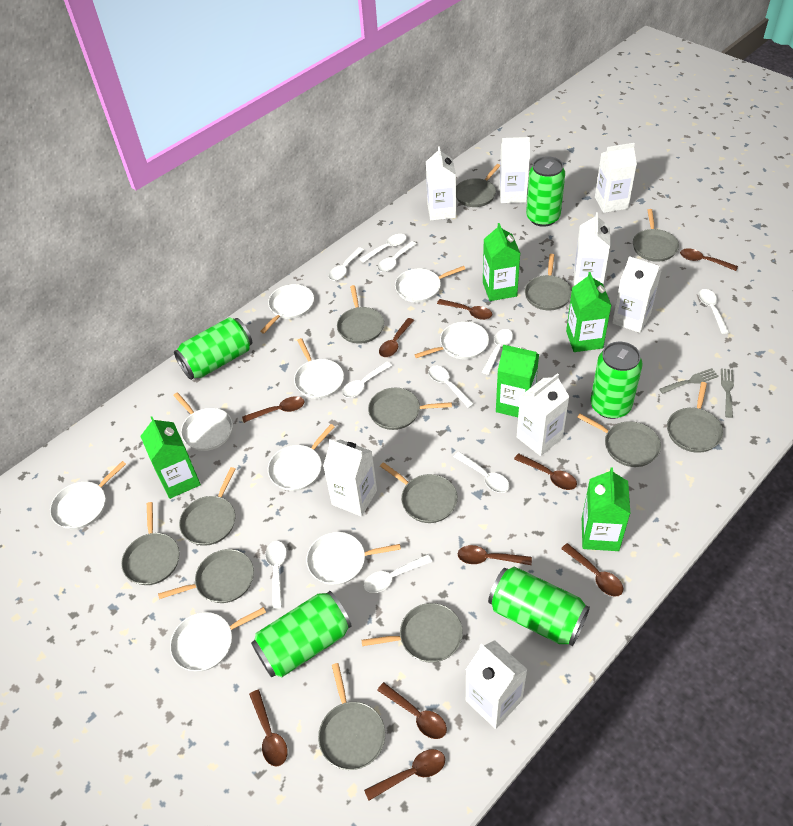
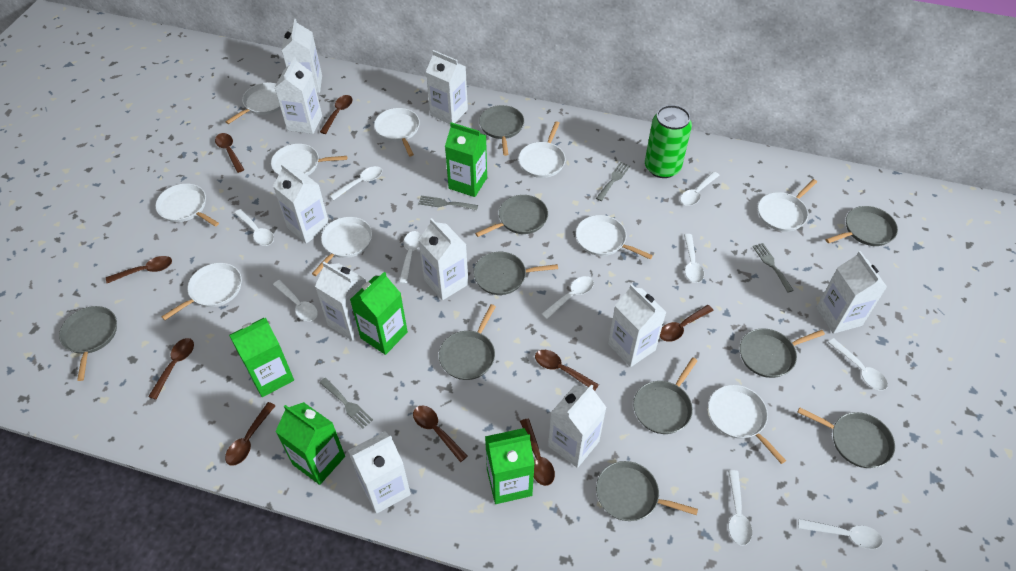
brown spoon: [242,396,304,423] [249,690,288,767] [364,749,445,801] [377,682,447,739] [379,318,414,357] [437,299,492,320] [458,545,532,565] [514,453,577,490] [561,543,623,597] [680,248,738,271] = 10 -> [106,256,172,283] [148,338,194,400] [215,133,244,173] [225,402,276,466] [320,95,353,134] [413,405,468,462] [520,419,555,486] [535,350,599,391] [660,305,714,342] = 9
green can: [174,317,252,380] [251,591,352,677] [488,566,590,646] [526,156,565,227] [590,342,643,419] = 5 -> [645,105,692,178] = 1
grey fork: [659,368,719,394] [721,368,734,418] = 2 -> [319,378,373,429] [418,196,478,210] [596,162,630,201] [753,243,794,292] = 4
grey pan: [121,502,179,585] [158,549,254,603] [179,467,236,546] [318,663,385,770] [337,285,384,344] [361,603,463,663] [368,388,452,430] [380,462,458,523] [456,164,500,207] [525,254,572,310] [577,414,661,467] [633,209,679,262] [667,382,723,453] = 13 -> [59,306,117,381] [439,304,496,380] [473,252,558,295] [475,195,548,237] [479,105,524,156] [596,461,698,521] [633,357,697,434] [740,328,825,378] [797,407,895,468] [826,206,898,246] = 10
white carton: [323,439,377,516] [426,146,456,220] [466,640,528,729] [499,137,530,203] [517,373,569,456] [574,212,610,286] [595,143,637,213] [612,256,661,333] = 8 -> [273,164,329,244] [274,57,322,134] [281,19,322,93] [315,262,366,341] [348,431,411,514] [418,218,469,300] [426,50,468,124] [548,384,607,468] [608,284,666,367] [816,251,887,334] = 10
white pan: [50,461,126,529] [170,607,266,672] [173,392,233,451] [260,284,314,334] [268,424,335,491] [294,338,344,399] [306,532,401,585] [395,266,465,303] [414,321,489,359] = 9 -> [155,183,219,227] [162,263,242,320] [225,83,281,124] [271,144,347,176] [312,217,372,276] [374,108,420,156] [518,121,566,178] [576,215,653,259] [708,385,786,464] [758,179,817,232] = 10

